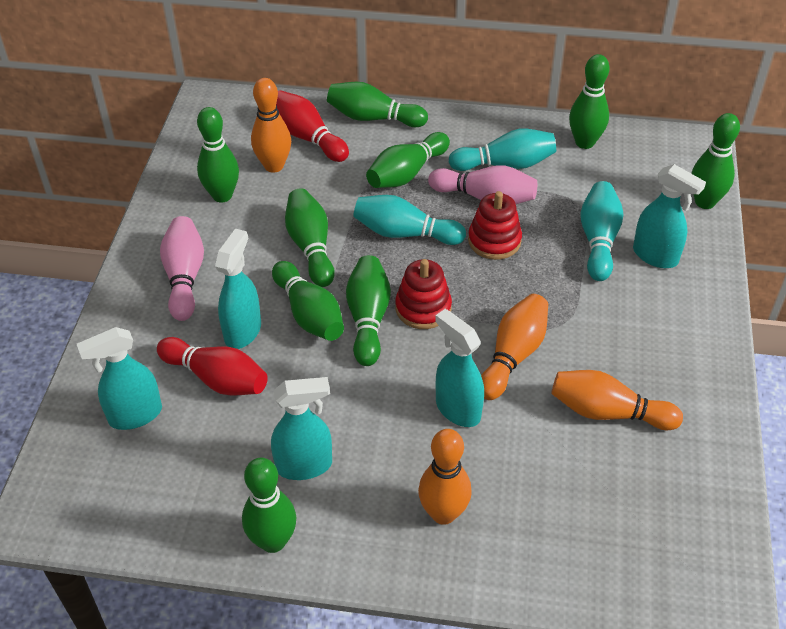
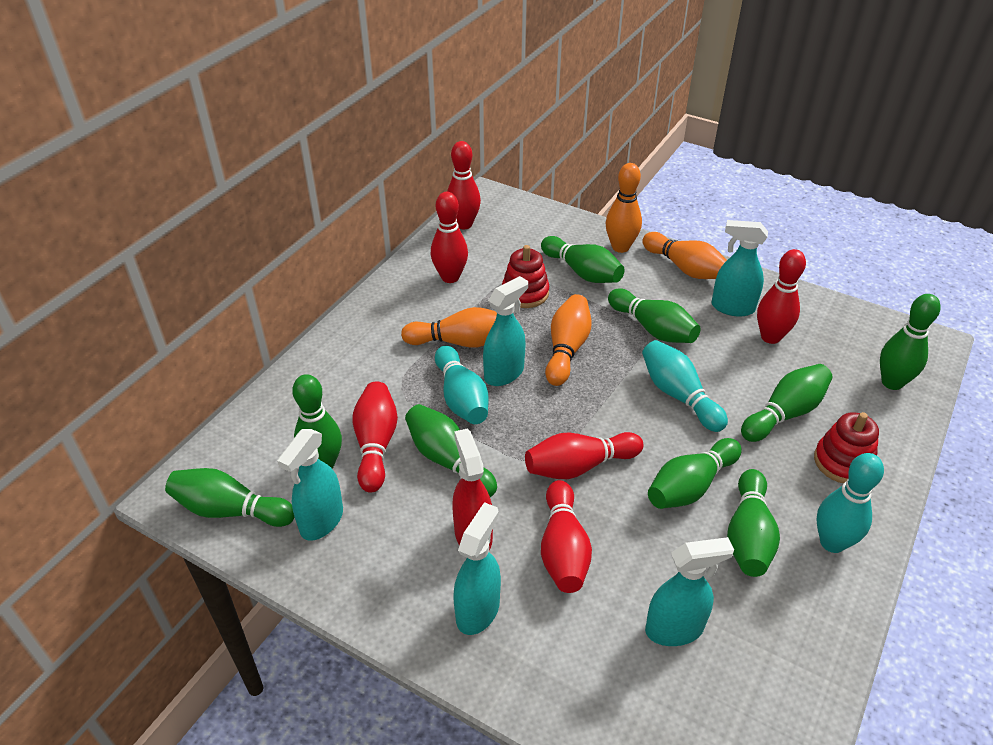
pink bowling pin: [160,216,204,321] [428,166,537,204] = 2 -> none = 0
red bowling pin: [157,337,268,396] [276,90,349,162] = 2 -> [352,382,398,493] [431,192,468,283] [447,141,481,229] [525,432,643,479] [541,480,592,593] [757,249,806,344] = 6
red spray bottle: none = 0 -> [452,429,493,550] = 1

